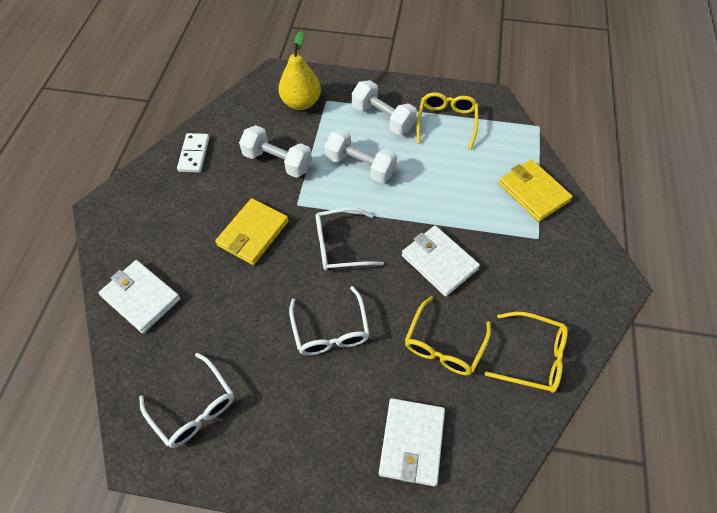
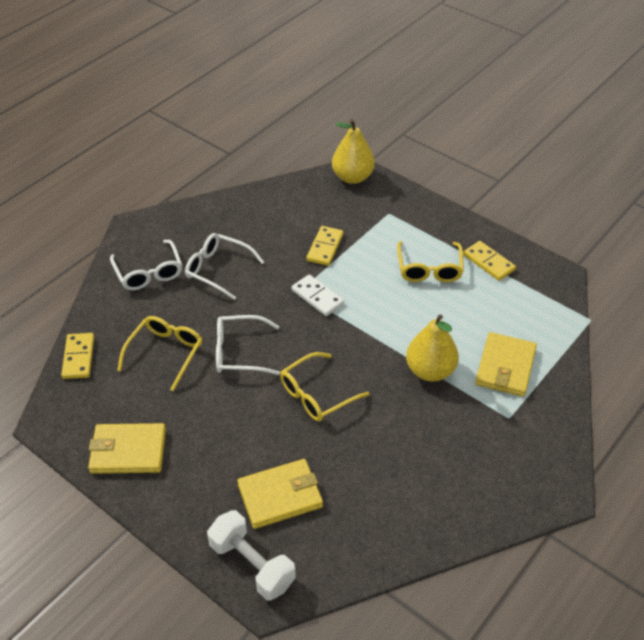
white dumbbell: [239,125,312,178] [325,129,397,183] [352,80,417,135] = 3 -> [207,510,296,601] = 1
white wallet: [98,260,181,333] [379,398,445,486] [402,226,480,297] = 3 -> none = 0
yellow domino: none = 0 -> [61,333,94,379] [306,226,343,266] [463,241,516,281] = 3
yellow pear: [278,31,321,110] = 1 -> [332,119,375,184] [406,314,459,381] = 2
yellow wallet: [215,198,289,265] [499,159,573,222] = 2 -> [88,423,166,474] [237,459,323,529] [475,332,537,397] = 3

